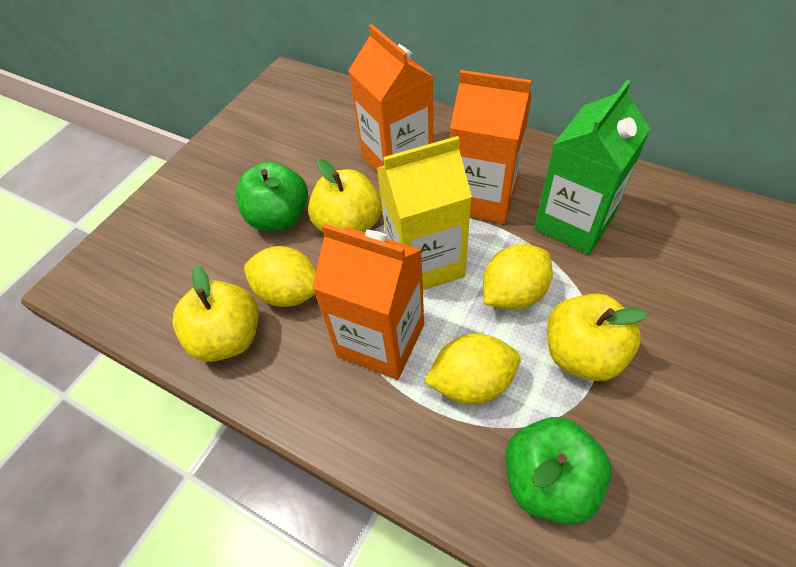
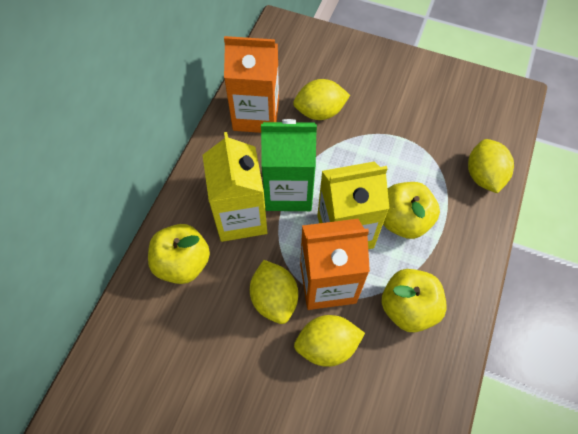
green apple: [236,162,308,231] [505,417,612,525] = 2 -> none = 0
orange carton: [312,223,424,380] [348,24,433,173] [450,70,532,224] = 3 -> [224,36,279,133] [300,219,370,310] = 2
yellow carton: [377,136,472,290] = 1 -> [203,132,267,242] [317,162,389,249] = 2
yellow lemon: [244,246,316,307] [424,334,520,404] [483,244,553,310] = 3 -> [250,260,298,324] [293,79,350,120] [294,315,365,367] [468,139,514,193] = 4

